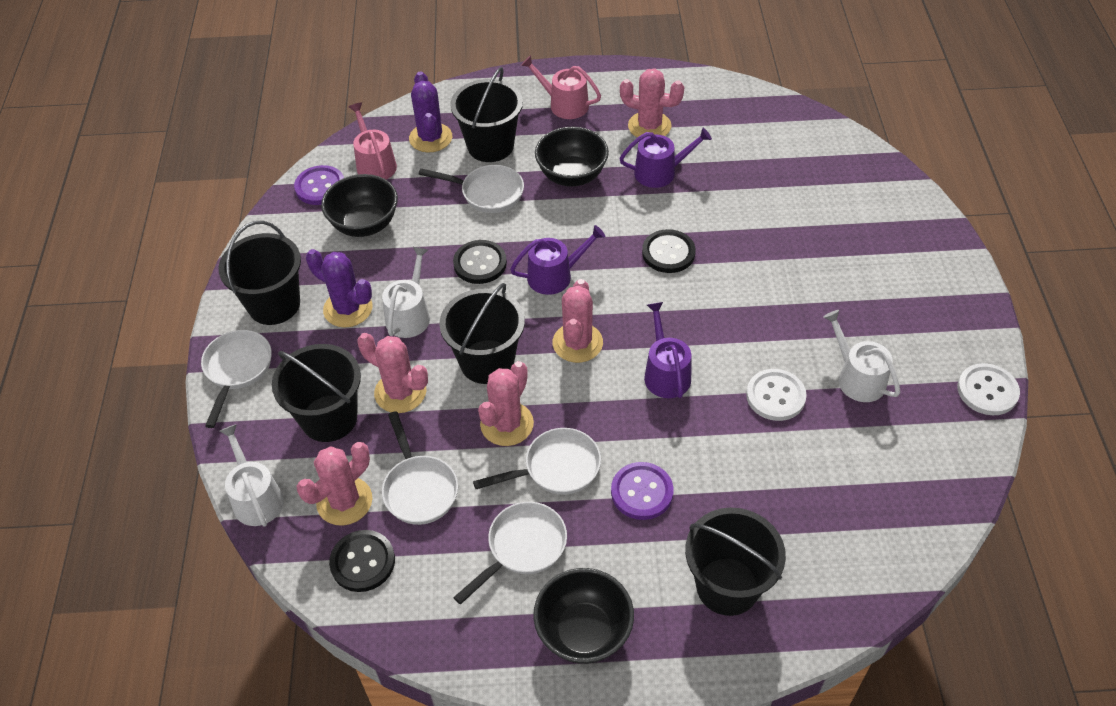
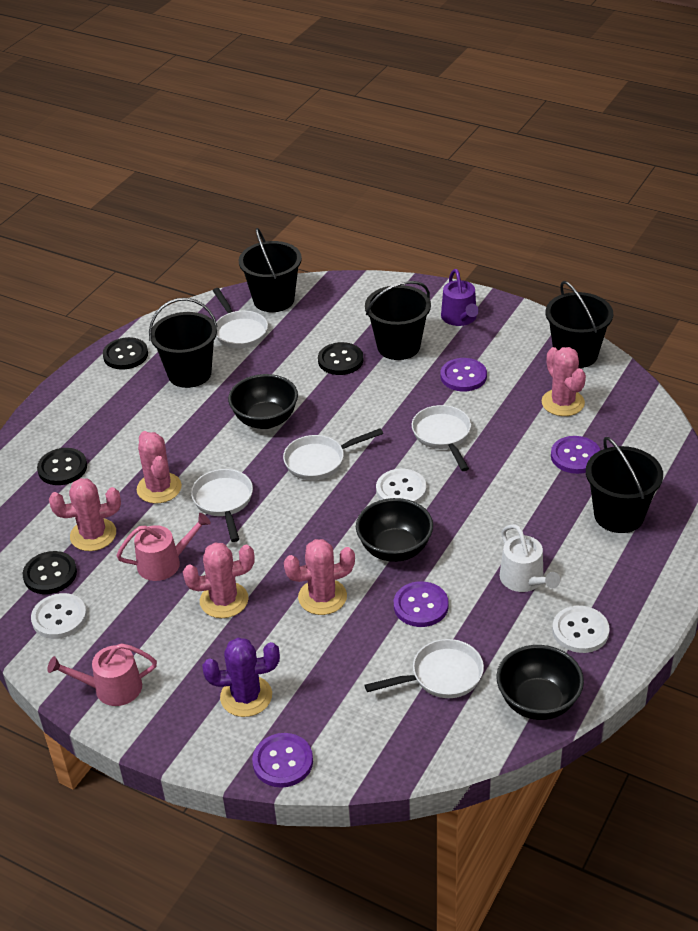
black button: [329,530,395,592] [453,240,507,284] [642,229,696,273] = 3 -> [23,551,77,594] [37,448,87,485] [103,337,148,370] [318,342,363,375] = 4
purple button: [294,165,344,205] [611,462,674,520] = 2 -> [252,733,313,788] [394,581,449,627] [441,358,487,391] [551,436,601,474] = 4
purple cactus: [306,249,372,328] [409,71,452,153] = 2 -> [202,638,280,717] = 1
purple watering can: [510,225,605,295] [619,128,712,188] [644,302,691,398] = 3 -> [441,269,479,326] = 1
white button: [746,369,807,421] [957,363,1020,415] = 2 -> [31,593,87,639] [376,469,427,503] [552,606,610,653] = 3
white watering can: [220,424,284,527] [382,247,430,338] [823,310,900,402] = 3 -> [500,524,560,592] = 1

